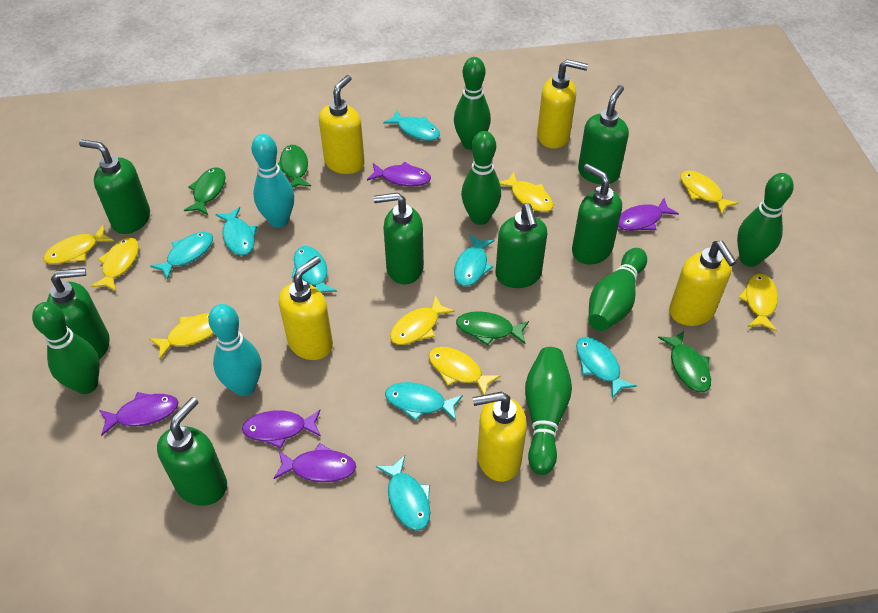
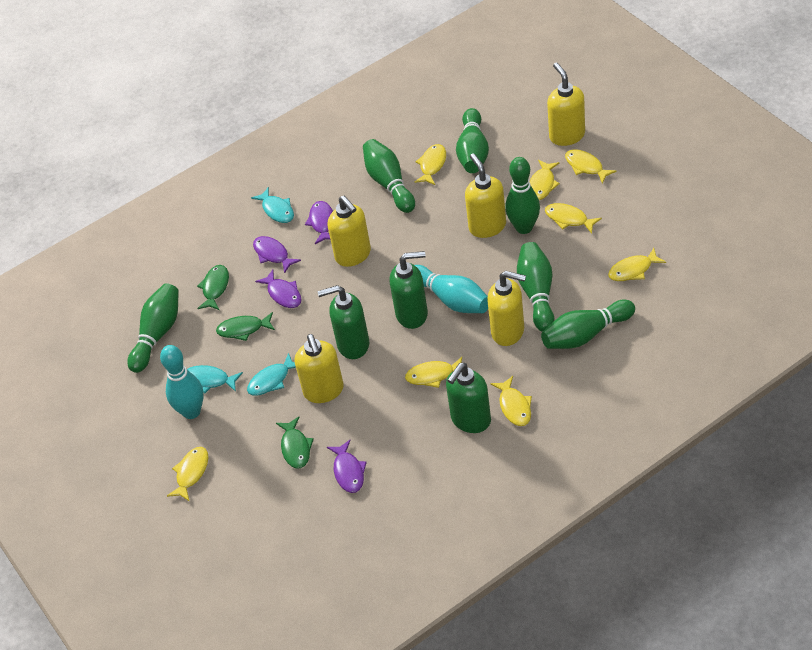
green fish: [184,167,226,215] [278,145,311,188] [456,311,529,346] [658,331,711,392] = 4 -> [197,265,229,310] [216,312,275,341] [276,417,314,469] = 3
green soap dispenser: [47,268,110,359] [79,140,150,234] [157,397,227,506] [373,193,424,284] [495,203,547,288] [572,163,622,264] [578,85,629,184] = 7 -> [318,285,369,359] [389,251,428,329] [446,363,491,433] = 3
purple fish: [99,392,178,436] [242,410,321,448] [273,443,356,482] [367,162,431,187] [618,198,679,231] = 5 -> [253,236,301,274] [255,270,302,308] [305,201,333,244] [327,440,367,493] = 4
turquoise fish: [150,232,213,280] [215,207,257,256] [292,246,337,293] [376,455,430,531] [383,110,440,141] [385,382,463,421] [454,234,494,286] [576,337,637,399] = 8 -> [187,365,243,393] [247,353,296,396] [251,187,294,223] = 3

